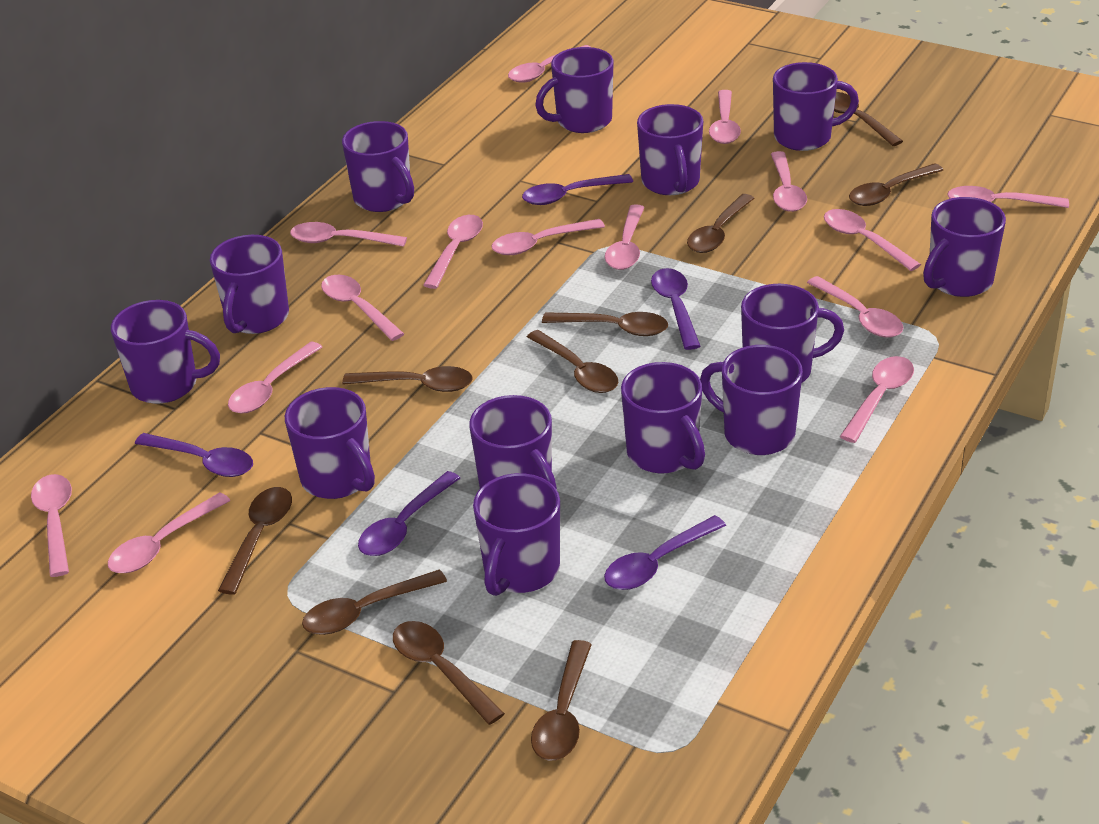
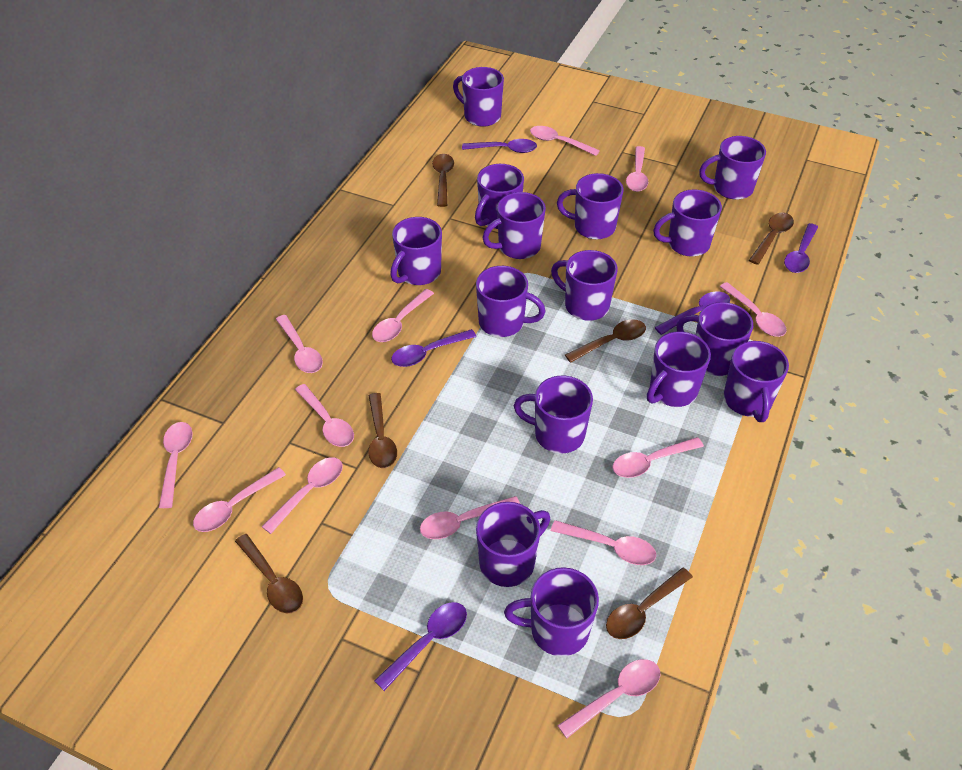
brown spoon: [218,487,292,595] [302,569,447,635] [342,366,473,392] [393,621,505,725] [527,330,618,393] [531,640,592,761] [542,312,668,336] [687,194,755,253] [834,92,903,146] [849,163,943,206] = 10 -> [235,534,303,613] [368,393,397,468] [432,154,454,207] [565,319,646,363] [606,568,693,639] [749,213,794,265] = 6
pink spoon: [31,474,72,577] [108,492,231,573] [228,342,322,414] [290,222,407,247] [321,275,404,341] [423,215,483,289] [491,219,605,255] [508,45,591,83] [605,204,645,270] [709,90,741,144] [771,151,807,212] [807,276,903,338] [824,209,921,271] [840,356,914,443] [947,186,1069,208] = 15 -> [159,422,193,508] [193,467,286,532] [262,457,343,534] [276,315,323,373] [295,384,354,447] [372,289,434,342] [420,496,520,539] [530,126,600,156] [551,520,656,565] [557,659,661,738] [613,437,704,478] [626,146,648,192] [719,282,787,337] = 13
purple mug: [111,300,220,404] [210,235,289,334] [285,387,375,499] [342,121,414,212] [469,395,557,490] [473,473,560,596] [535,47,614,133] [621,362,705,474] [637,104,703,195] [700,345,803,455] [741,284,844,382] [773,62,859,151] [923,197,1006,297] = 13 -> [390,217,442,285] [453,67,504,127] [475,164,524,229] [476,266,546,337] [476,502,550,587] [483,192,546,259] [504,567,599,656] [514,376,593,453] [551,250,618,321] [557,173,623,239] [647,332,711,407] [653,189,722,257] [676,302,753,376] [699,136,766,200] [724,341,789,422] = 15

